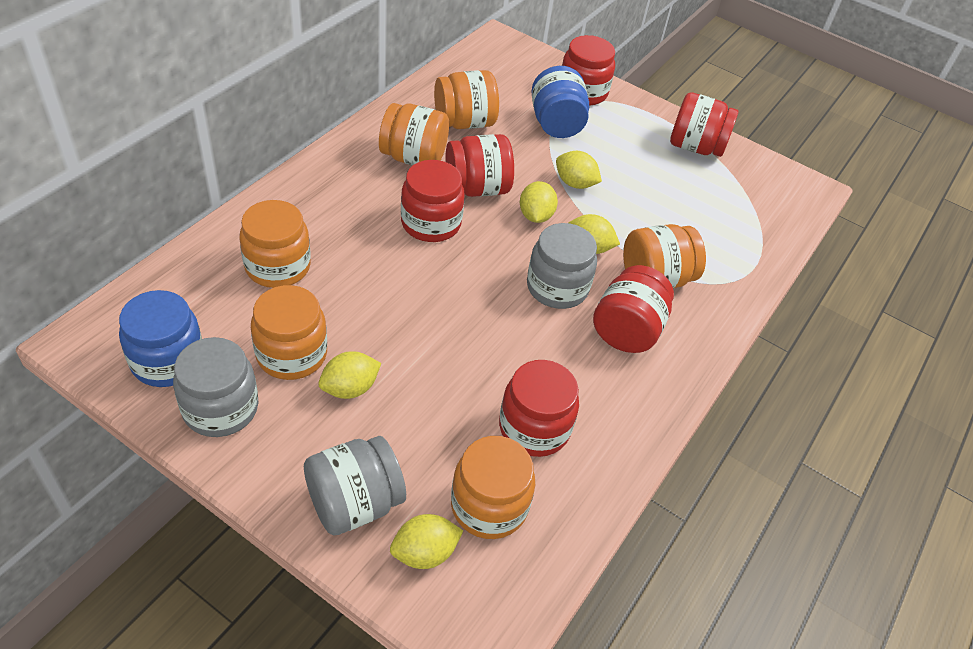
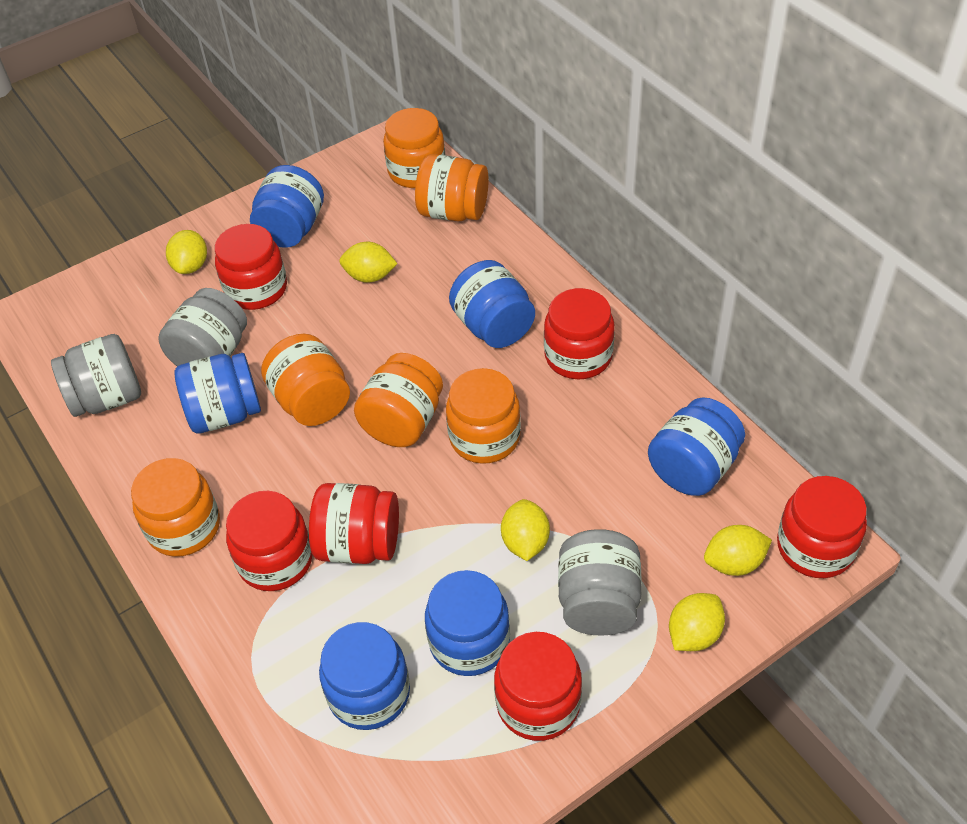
blue jar: [119,290,202,387] [531,66,589,138] = 2 -> [174,353,261,433] [250,165,324,248] [319,622,410,730] [425,570,510,676] [449,260,535,348] [648,397,745,496] = 6

